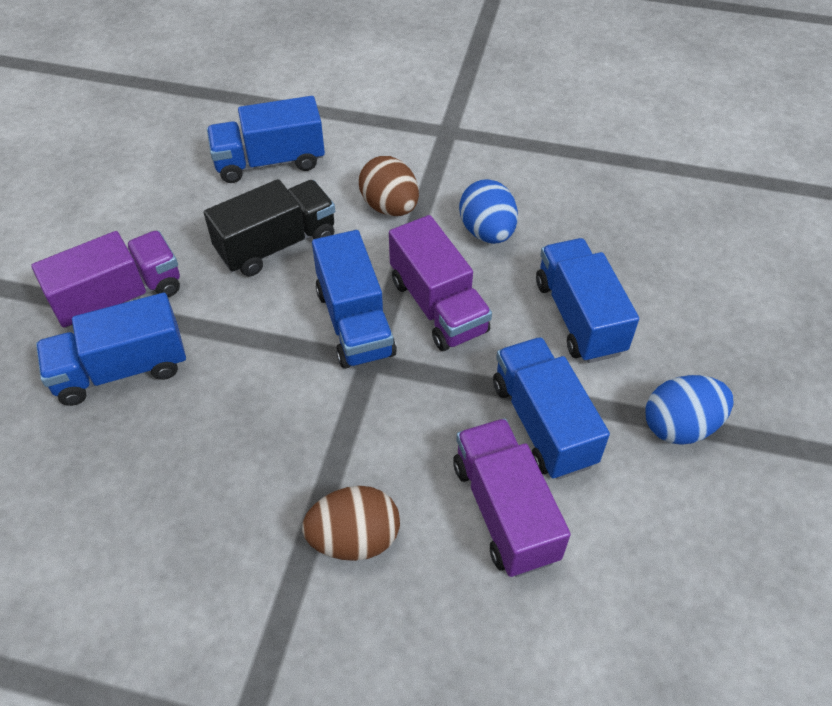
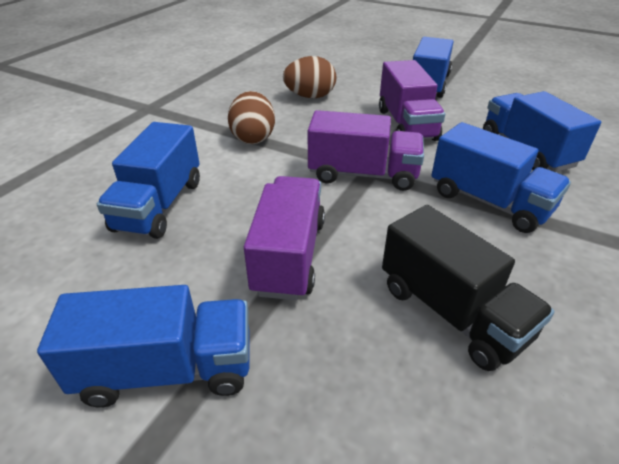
blue egg: [459,179,518,244] [645,375,733,445] = 2 -> none = 0

